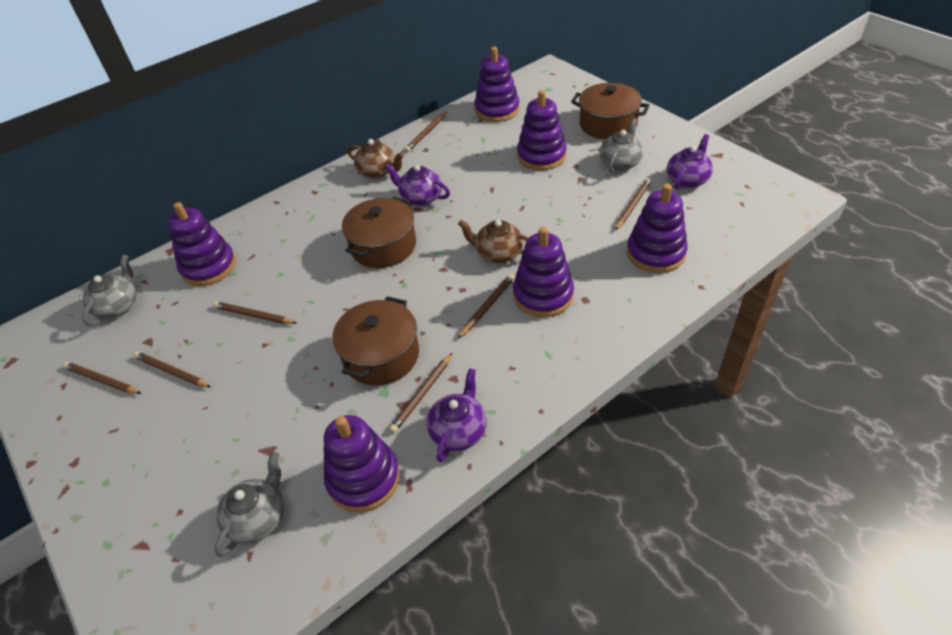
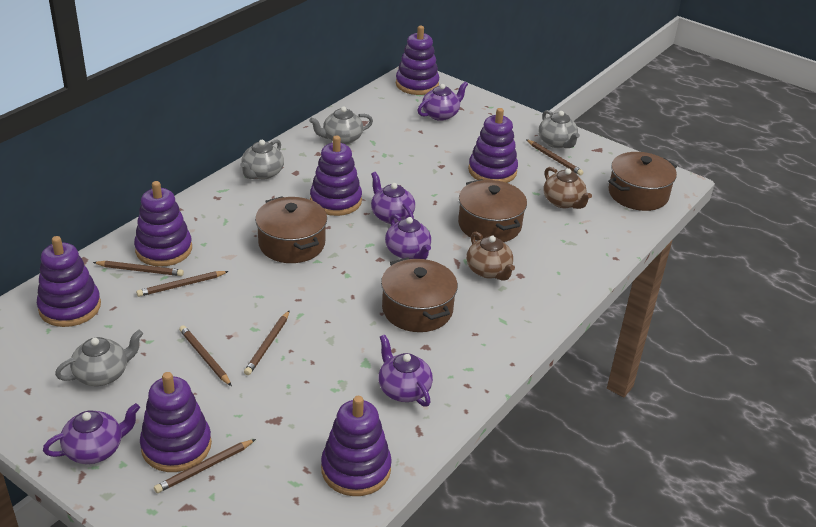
brown pencil: [63,362,141,394] [133,352,211,387] [213,301,296,324] [389,353,452,433] [405,112,447,152] [458,274,515,339] [615,178,651,230] = 7 -> [93,261,184,276] [136,271,229,297] [154,439,256,493] [179,325,232,386] [244,310,290,375] [526,139,584,175] = 6
brown pot: [333,296,419,385] [342,197,416,268] [571,83,650,140] = 3 -> [255,196,327,263] [381,257,458,332] [458,179,527,242] [608,152,677,211] = 4
grey teapot: [82,255,136,326] [215,452,284,557] [600,118,643,173] = 3 -> [55,330,143,386] [240,139,284,179] [309,106,373,145] [539,110,580,148] = 4
purple stacking toy: [168,202,236,286] [324,415,400,512] [474,47,520,122] [513,227,574,317] [517,90,567,170] [627,184,688,273] = 6 -> [37,236,101,327] [134,181,192,267] [140,372,212,472] [310,135,362,216] [321,396,392,496] [396,26,439,95] [468,108,518,183] = 7
purple teapot: [385,163,450,206] [426,368,487,462] [667,134,713,190] = 3 -> [43,403,140,464] [371,172,415,224] [378,335,433,407] [385,214,431,259] [418,81,468,121] = 5

